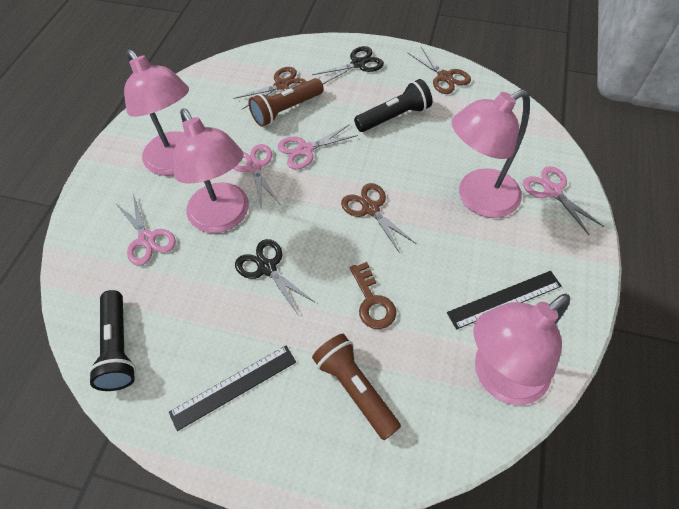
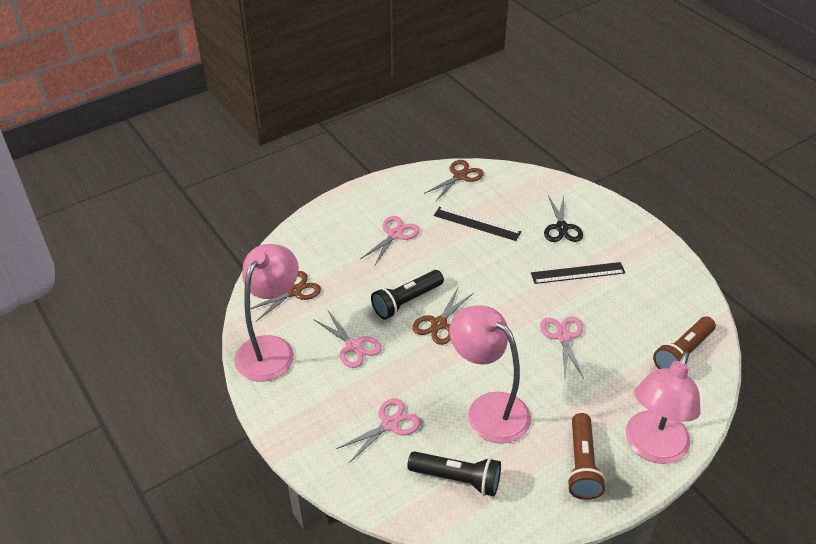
black scissors: [235,239,316,316] [312,46,384,84] = 2 -> [544,196,583,242] = 1
brown key: [350,262,396,329] = 1 -> none = 0
pink lamp: [124,49,189,176] [173,109,249,233] [451,89,530,218] [473,294,570,405] = 4 -> [234,244,299,382] [449,305,531,444] [626,351,701,464] = 3

